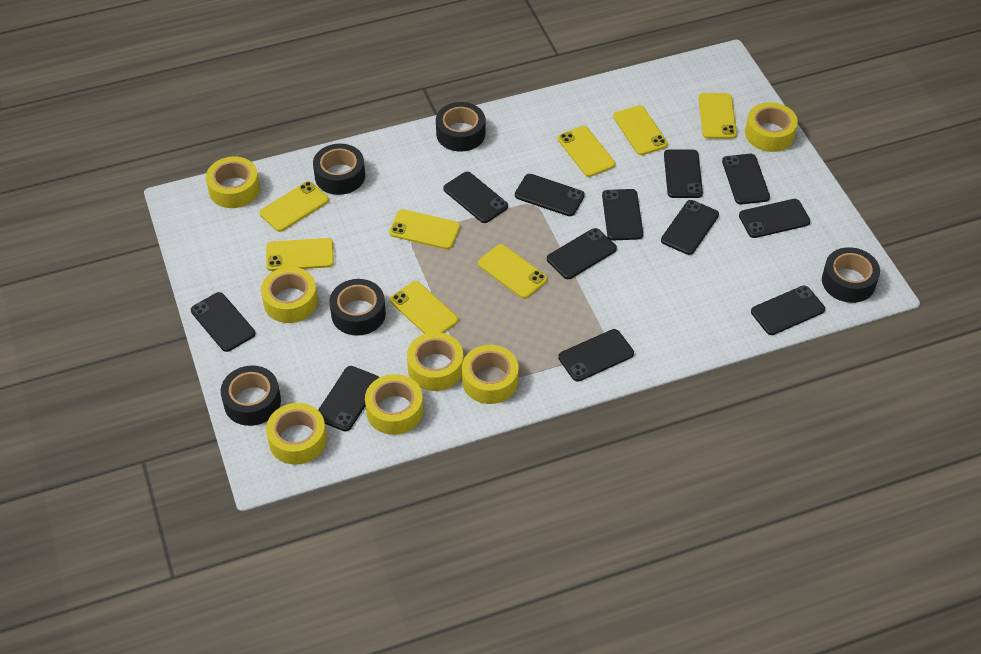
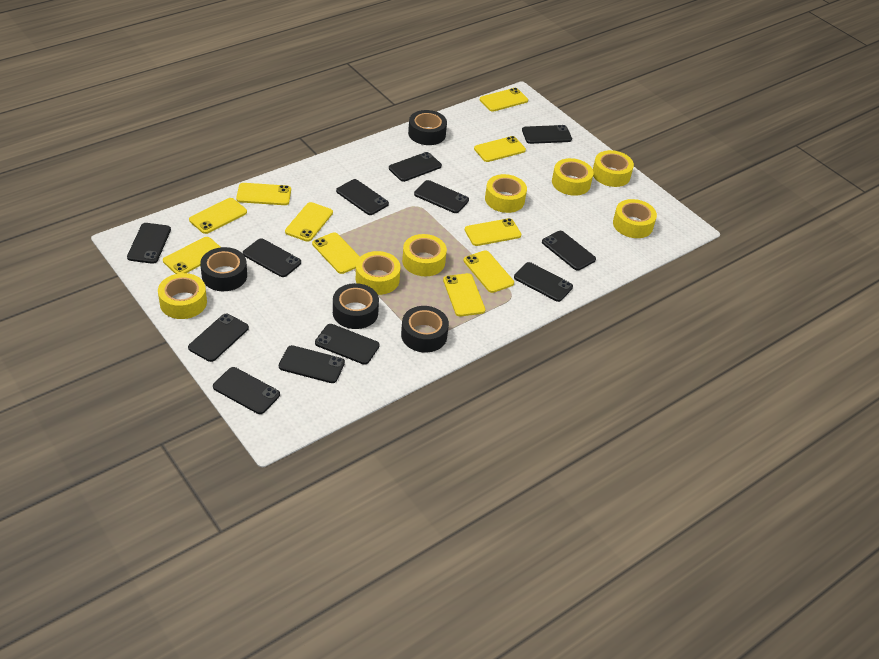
black tape: [221,365,281,426] [313,144,365,195] [330,279,386,336] [436,102,485,152] [822,247,880,303] = 5 -> [200,247,247,291] [333,283,379,329] [401,306,449,352] [408,110,447,145] = 4
yellow phone: [260,181,329,232] [266,238,334,271] [389,209,460,249] [390,281,458,334] [478,244,547,299] [558,126,615,177] [613,105,668,155] [699,93,737,139] = 8 -> [163,237,221,274] [189,198,247,234] [236,183,291,205] [285,202,333,242] [312,232,360,274] [443,273,485,316] [464,250,514,293] [465,218,521,246] [474,136,526,162] [480,88,528,112] = 10

